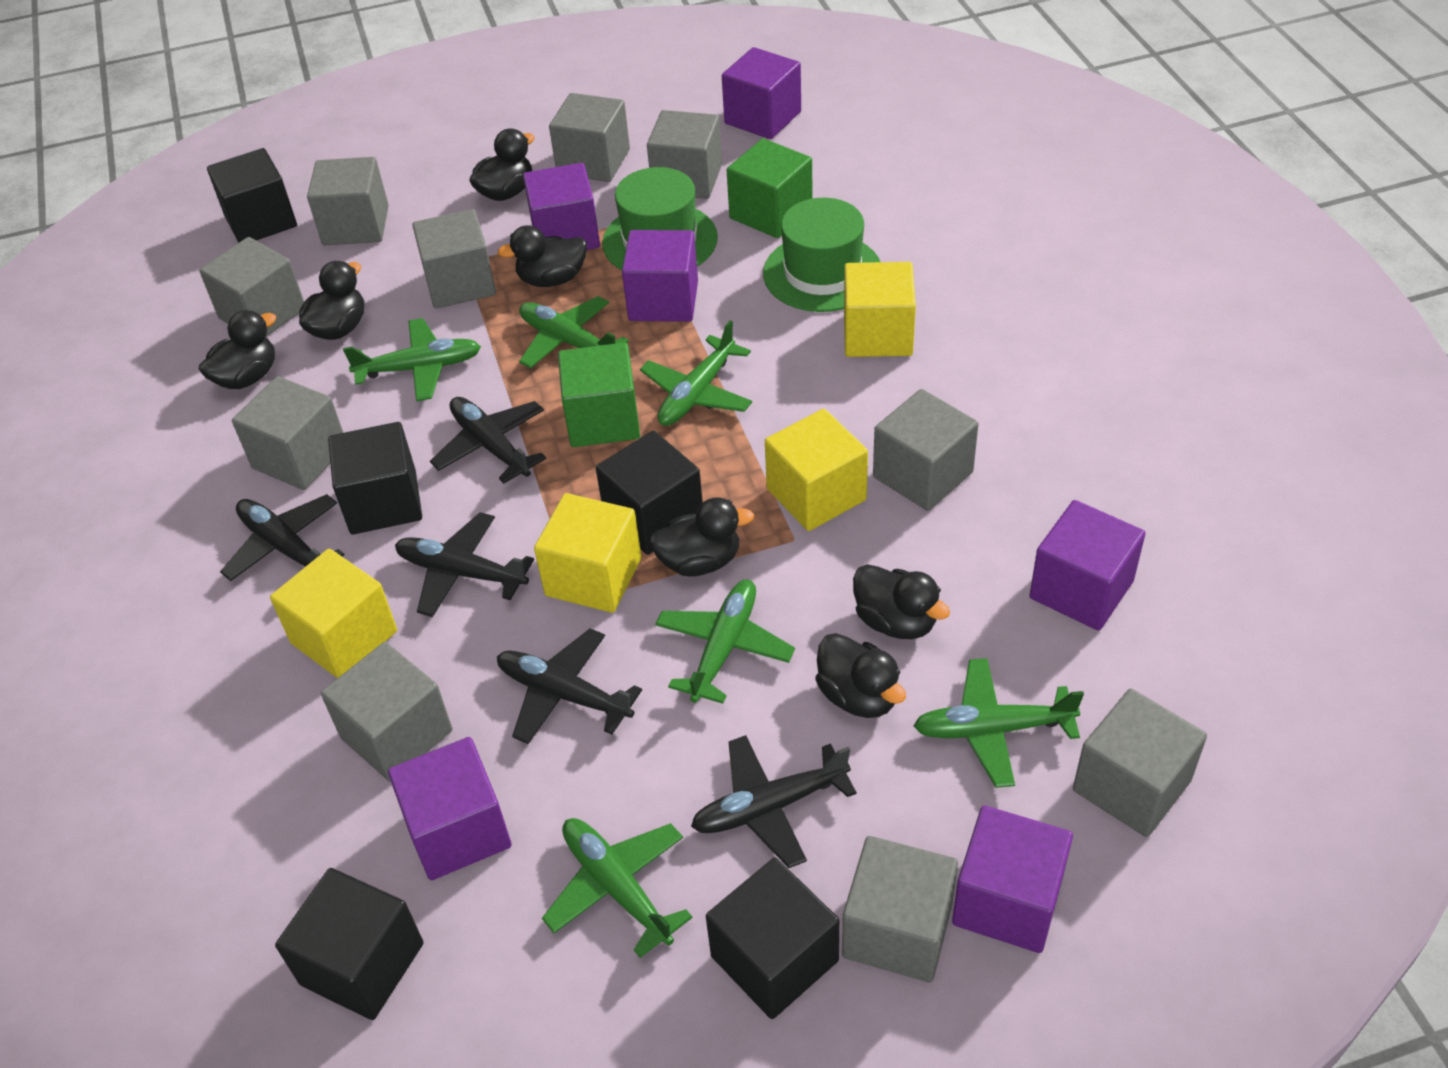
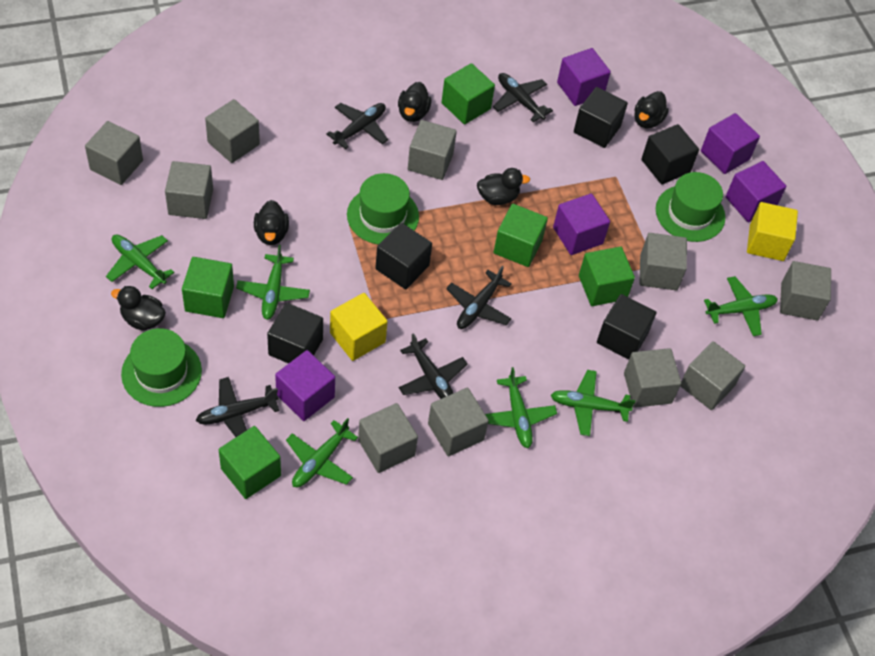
black duck: [199,310,276,389] [299,261,364,340] [469,128,535,201] [498,225,587,287] [649,497,754,577] [815,633,906,718] [853,564,950,639] = 7 -> [111,286,166,331] [254,200,289,245] [398,82,432,122] [477,168,530,205] [635,91,669,128] = 5
green cube: [558,342,640,447] [727,138,813,238] = 2 -> [182,257,234,318] [219,426,281,499] [442,63,495,124] [494,204,548,267] [579,247,635,306] = 5
green hat: [602,167,718,270] [763,198,880,312] = 2 -> [121,328,202,407] [347,173,419,245] [656,172,726,242] = 3
purple cube: [388,737,512,880] [523,163,600,250] [622,230,698,322] [722,47,801,139] [952,806,1073,953] [1029,500,1146,631] = 6 -> [275,350,335,421] [553,193,610,255] [557,48,611,106] [701,113,760,174] [726,161,786,222] = 5
yellow cube: [270,549,397,678] [534,493,642,613] [765,409,868,531] [844,262,916,357] = 4 -> [330,293,388,361] [747,202,798,261] = 2

